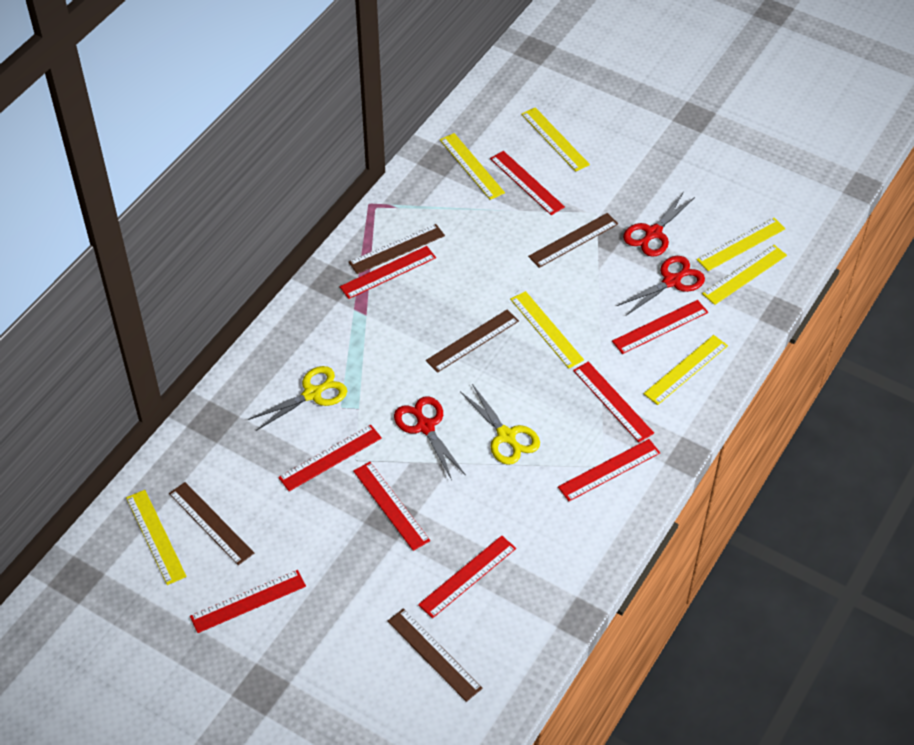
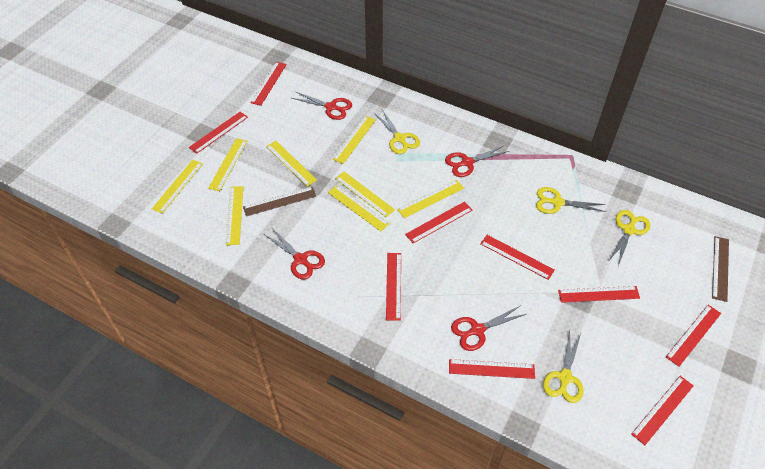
brown ruler: [169,482,254,565] [349,224,445,274] [388,608,482,702] [426,309,519,373] [528,213,618,268] = 5 -> [243,187,316,216] [712,236,729,302] = 2
red scissors: [394,396,465,480] [617,256,705,316] [623,193,695,257] = 3 -> [264,228,325,279] [292,92,352,120] [445,145,509,177] [451,306,526,351] = 4
yellow ruler: [126,490,187,585] [440,133,505,200] [510,291,584,368] [521,107,590,172] [643,335,728,405] [697,218,786,271] [702,245,787,305] = 7 -> [152,160,203,214] [208,138,248,191] [226,186,243,245] [266,141,317,187] [328,185,390,231] [333,116,376,164] [335,172,395,217] [397,180,464,218] = 8
yellow scissors: [248,366,347,431] [460,384,540,465] = 2 -> [374,110,420,154] [536,187,606,214] [543,330,583,403] [608,210,650,266] = 4

